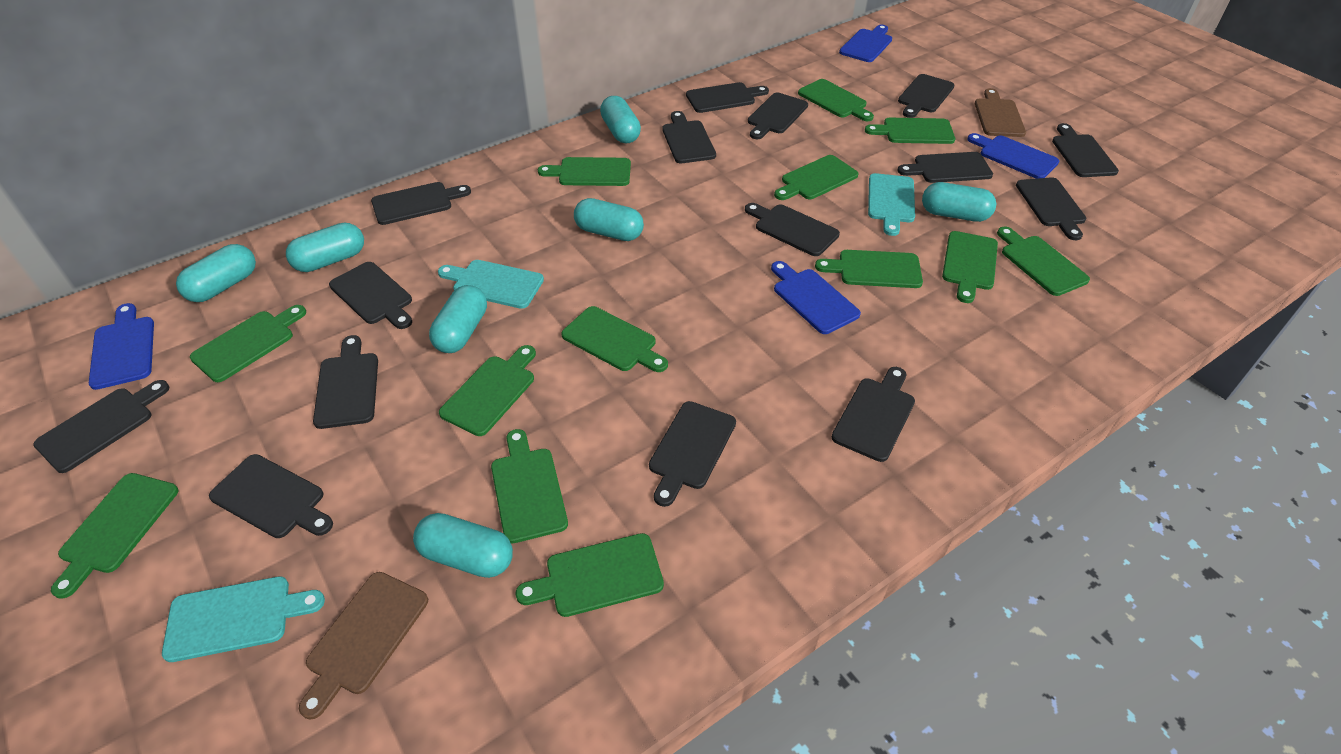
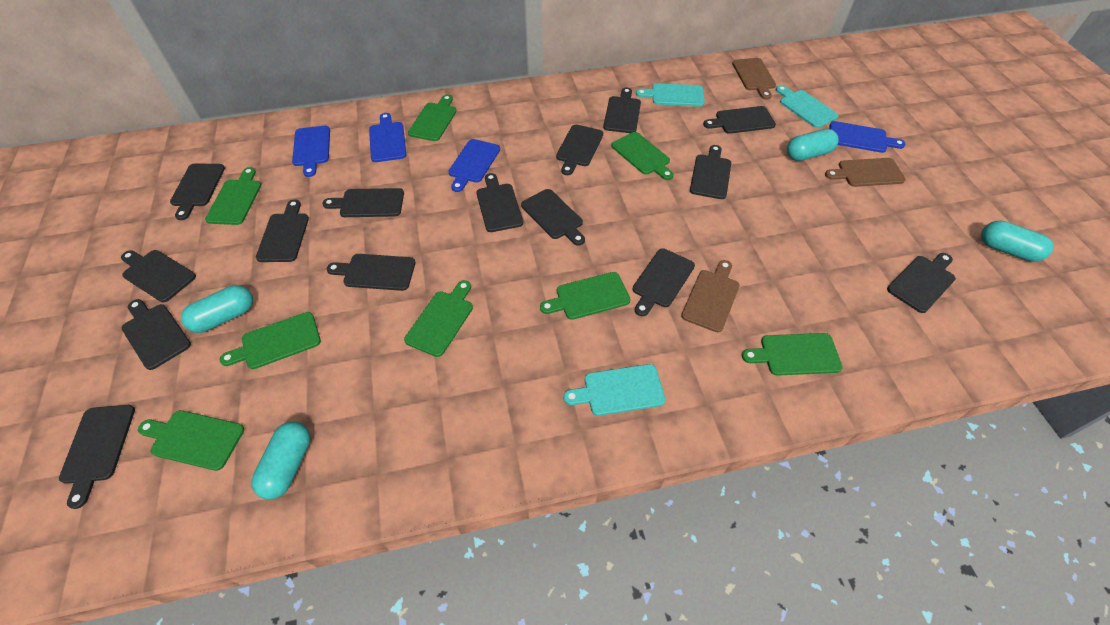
brown cutting board: [299,572,428,720] [975,88,1026,137] = 2 -> [681,260,740,332] [732,58,776,99] [825,158,906,187] = 3
green cutting board: [51,473,179,599] [190,305,306,382] [439,345,536,436] [491,429,568,544] [516,533,664,617] [538,157,631,186] [561,306,668,372] [774,155,859,200] [798,79,874,121] [815,250,923,288] [865,118,955,144] [942,231,998,303] [997,226,1090,296] = 13 -> [138,410,244,471] [205,167,261,225] [220,312,321,369] [404,280,473,357] [408,95,457,141] [540,272,630,320] [611,132,674,180] [742,333,843,376] = 8
turquoise capsule: [176,244,256,302] [286,223,364,272] [413,513,513,578] [429,285,487,353] [574,198,644,241] [600,96,641,143] [922,182,996,222] = 7 -> [181,285,253,333] [251,422,310,500] [787,129,839,161] [981,221,1053,262] = 4

